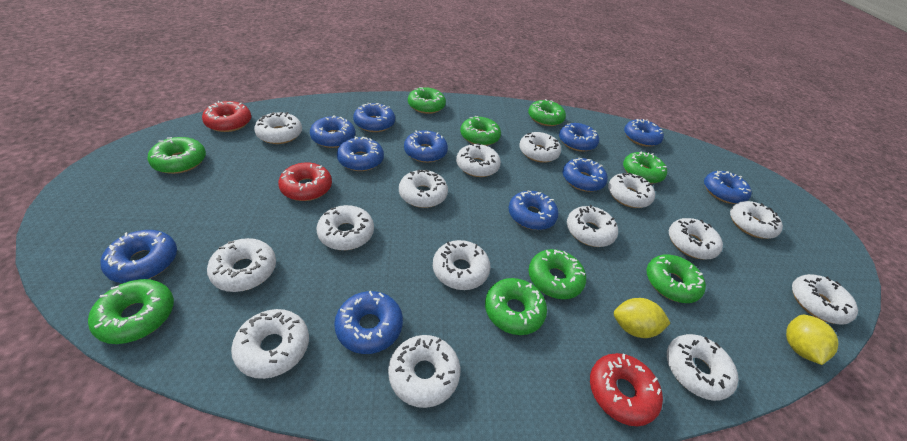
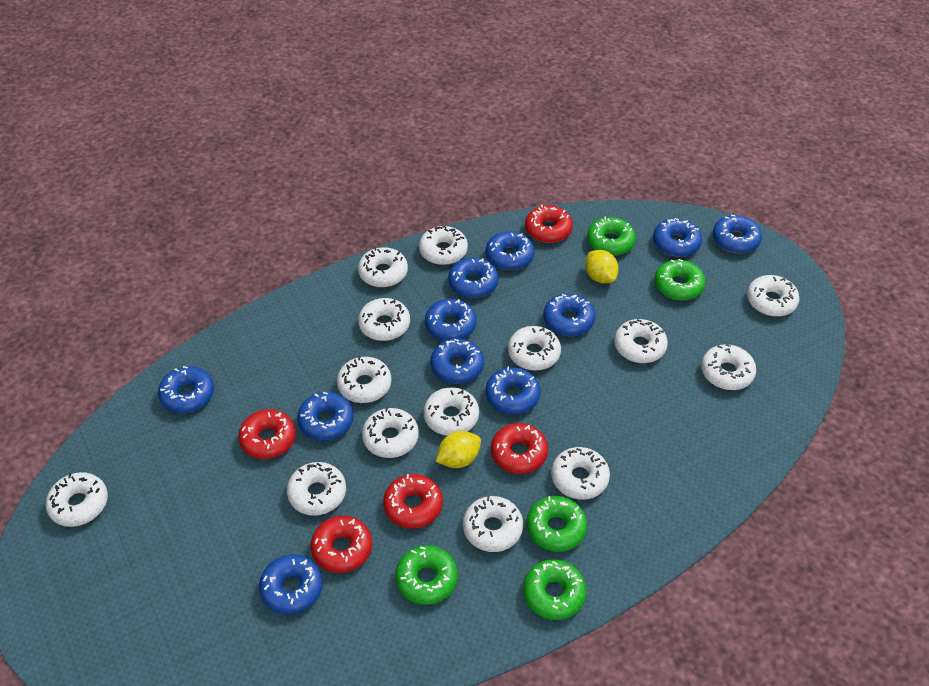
green donut: [88,279,174,344] [148,137,206,174] [408,87,446,114] [460,116,501,146] [485,278,547,335] [528,99,566,126] [529,249,586,299] [623,152,667,184] [647,254,706,303] = 9 -> [395,545,458,605] [523,559,586,620] [526,496,587,552] [587,216,636,256] [655,259,706,301] = 5
red donut: [202,101,251,132] [278,162,332,201] [590,353,663,427] = 3 -> [238,409,296,459] [311,516,372,573] [383,474,443,528] [491,423,548,474] [525,205,573,243] = 5
white donut: [207,238,276,292] [231,309,309,379] [254,112,302,144] [316,205,374,250] [388,335,460,408] [399,170,448,208] [433,240,490,290] [456,143,501,177] [519,132,561,163] [567,205,618,247] [608,173,655,208] [667,334,738,401] [669,218,723,260] [730,201,783,239] [792,274,858,325] = 15 -> [46,472,108,527] [287,462,346,516] [337,356,391,403] [358,247,408,287] [358,298,410,341] [362,408,419,458] [419,226,468,265] [423,387,479,436] [463,496,523,552] [508,326,561,371] [551,447,610,500] [614,319,668,363] [701,344,756,390] [747,275,800,317] = 14

